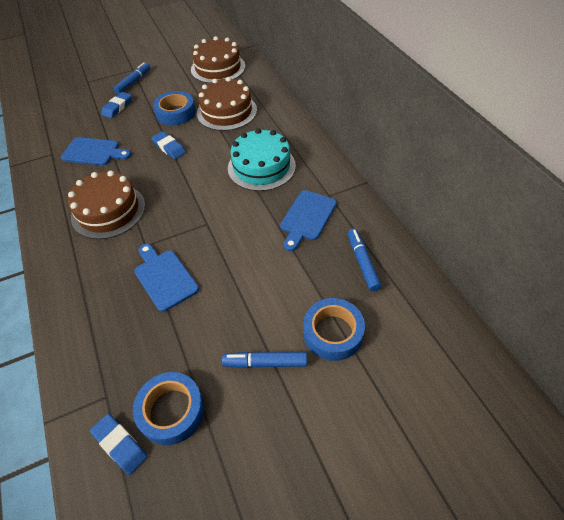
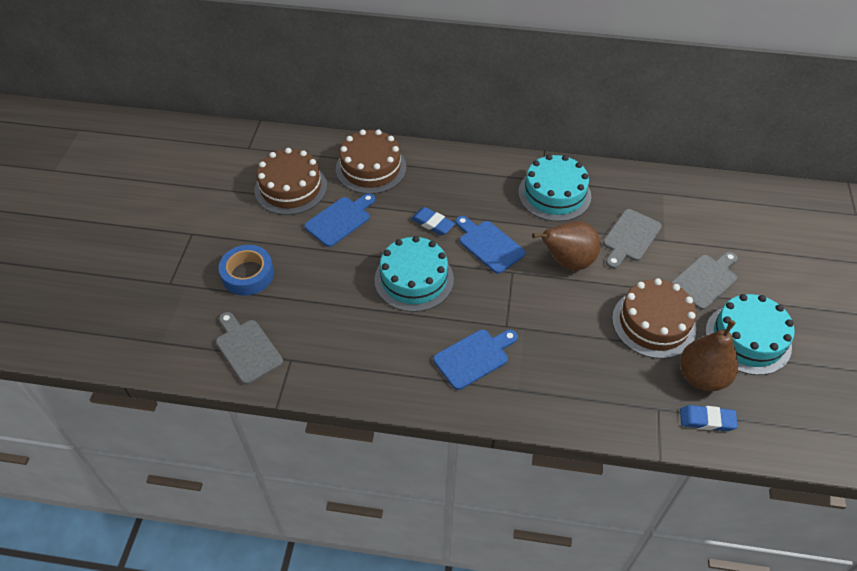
blue eraser: [90,414,148,475] [101,92,132,118] [151,131,186,159] = 3 -> [411,207,455,235] [680,405,738,431] = 2
blue marker: [113,62,151,95] [222,352,307,368] [348,229,382,291] = 3 -> none = 0
blue tape: [133,372,205,445] [153,91,196,126] [303,298,365,361] = 3 -> [219,245,274,296] = 1
brown pear: none = 0 -> [532,221,600,271] [680,320,738,391] = 2
grey cutting board: none = 0 -> [216,312,283,384] [603,209,662,269] [671,252,738,310] = 3
turquoise cake: [228,128,296,191] = 1 -> [374,236,454,312] [518,154,591,221] [705,294,795,375] = 3

